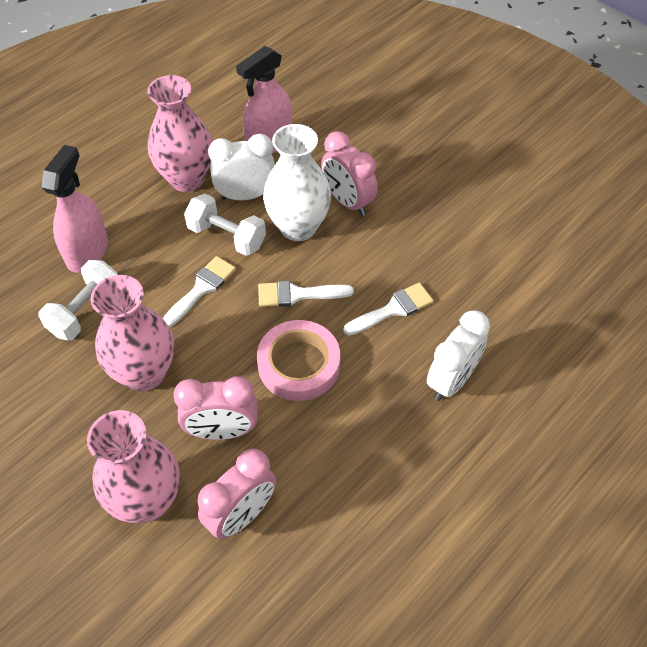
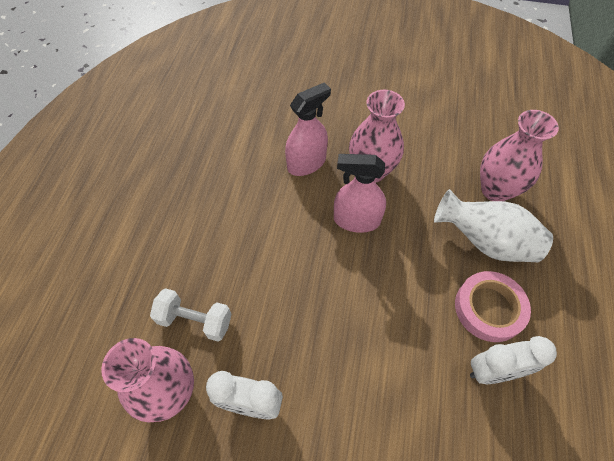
pink clock: [173,376,258,440] [197,449,276,539] [321,131,378,216] = 3 -> none = 0
white brush: [163,256,236,327] [258,281,354,307] [343,283,434,335] = 3 -> none = 0
white dumbbell: [38,260,118,340] [184,194,266,256] = 2 -> [150,288,231,342] = 1

